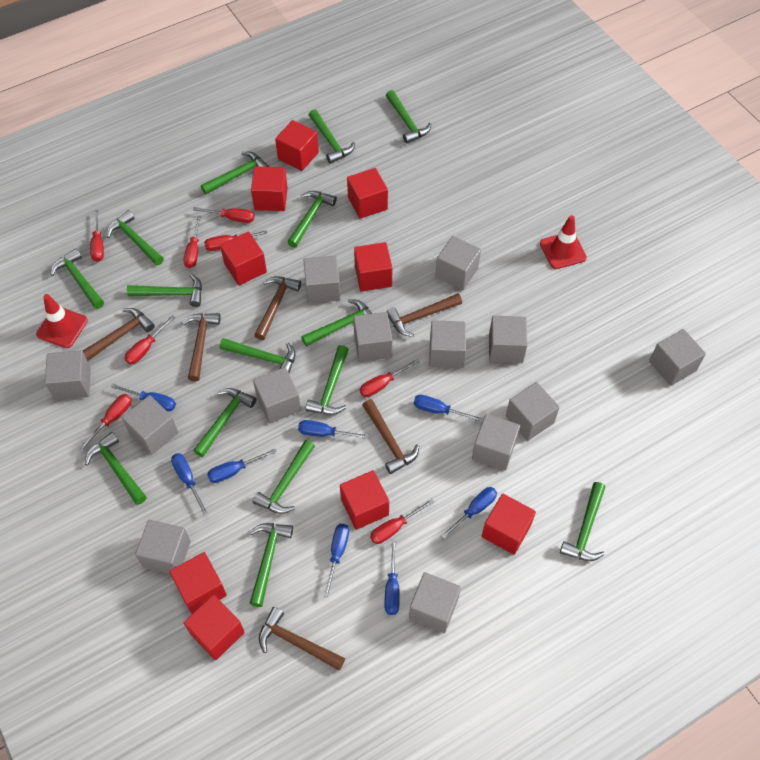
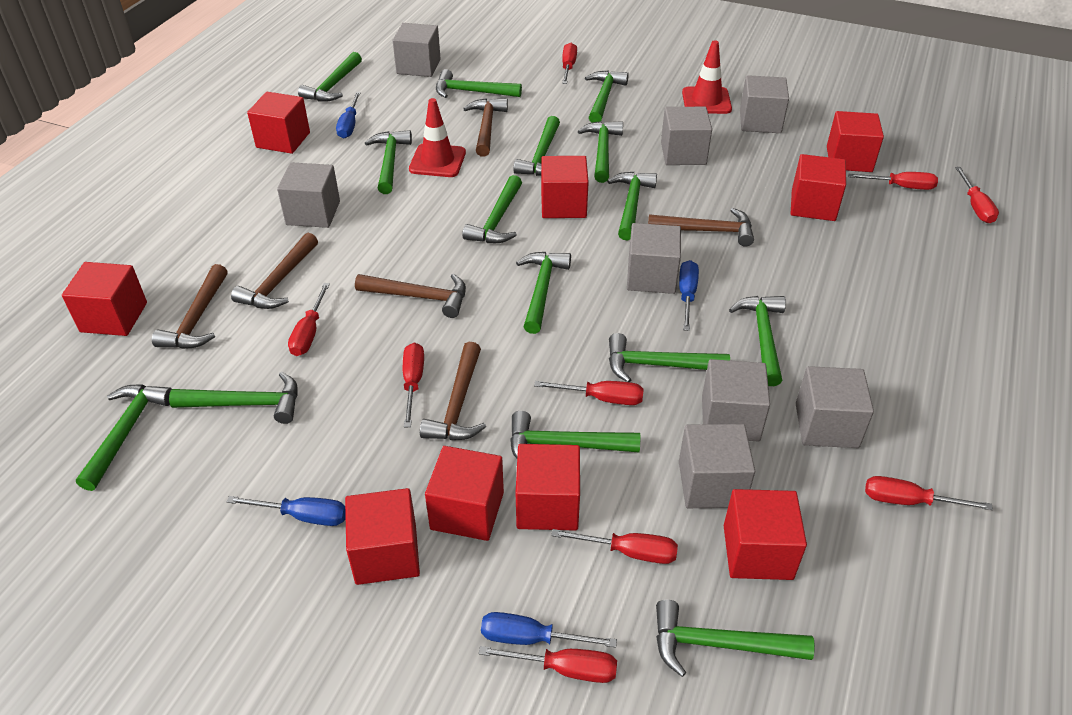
blue screwdriver: [111,384,176,411] [171,453,208,515] [207,449,277,483] [298,420,369,439] [324,524,349,597] [384,540,400,615] [414,395,482,422] [441,487,497,539] = 8 -> [226,496,346,526] [336,92,361,138] [481,612,617,647] [679,260,699,331] = 4
grey cube: [45,350,91,400] [122,395,178,455] [135,520,191,574] [253,367,301,424] [303,256,340,303] [353,312,392,362] [409,572,461,633] [429,320,466,368] [435,236,481,290] [472,414,520,470] [489,315,527,363] [506,382,560,441] [649,329,706,386] = 13 -> [277,162,340,228] [393,23,441,77] [627,223,681,294] [661,107,712,165] [679,424,755,508] [702,359,770,442] [740,75,789,133] [796,366,874,448] = 8
red screwdriver: [80,394,132,450] [90,210,104,262] [124,315,175,365] [184,216,201,268] [193,207,255,223] [204,230,267,251] [360,359,420,397] [370,498,434,544] = 8 -> [288,283,330,356] [403,343,424,427] [479,646,617,683] [534,381,644,405] [551,529,678,564] [562,43,577,84] [848,172,938,190] [865,476,993,510] [955,167,999,223] = 9

